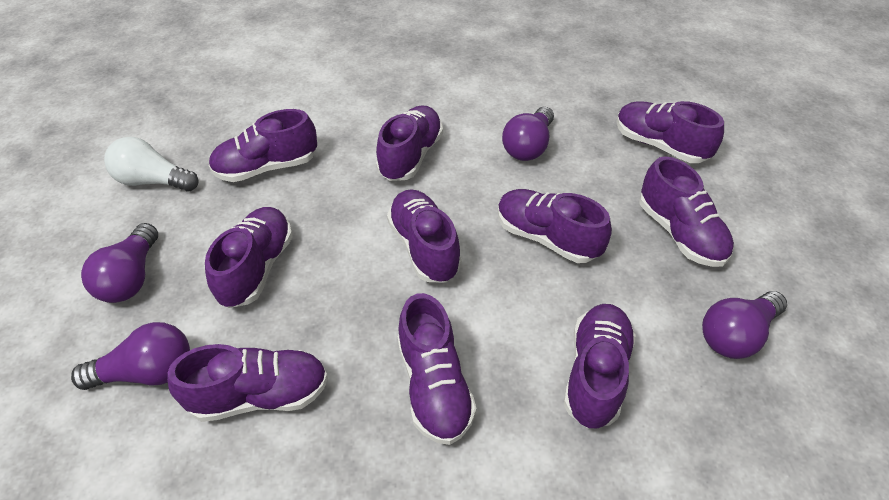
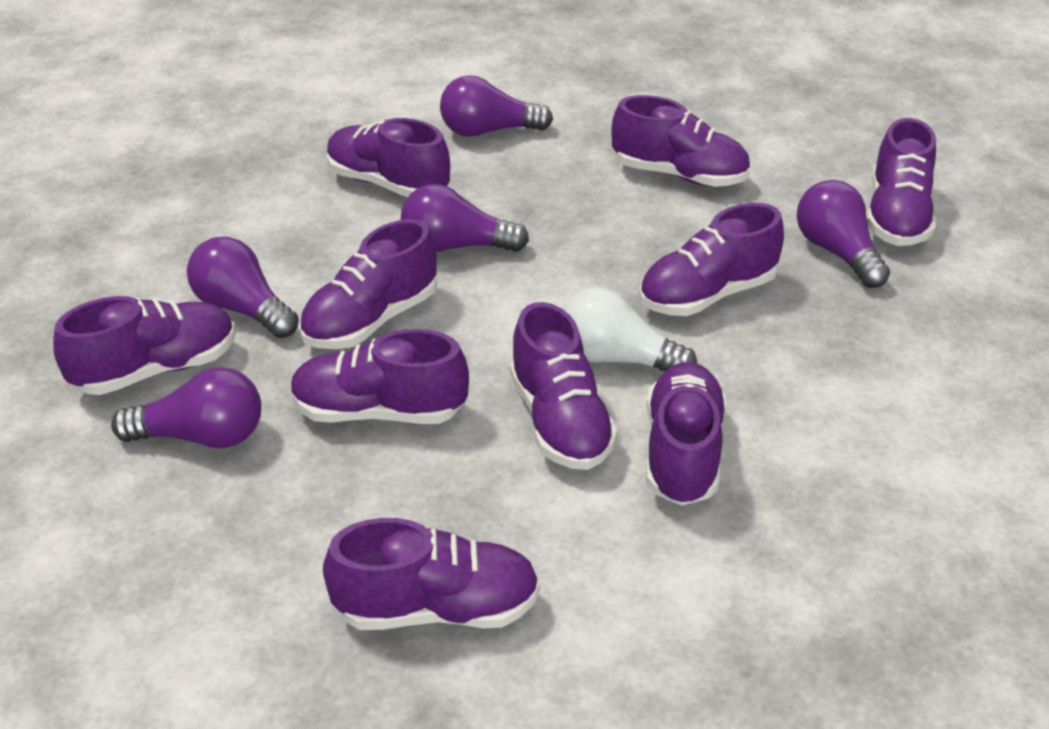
purple light bulb: [71,322,190,390] [81,223,158,303] [502,107,554,161] [702,291,787,359] = 4 -> [111,367,261,448] [187,237,299,338] [401,184,529,252] [440,75,553,137] [797,180,890,288] = 5

